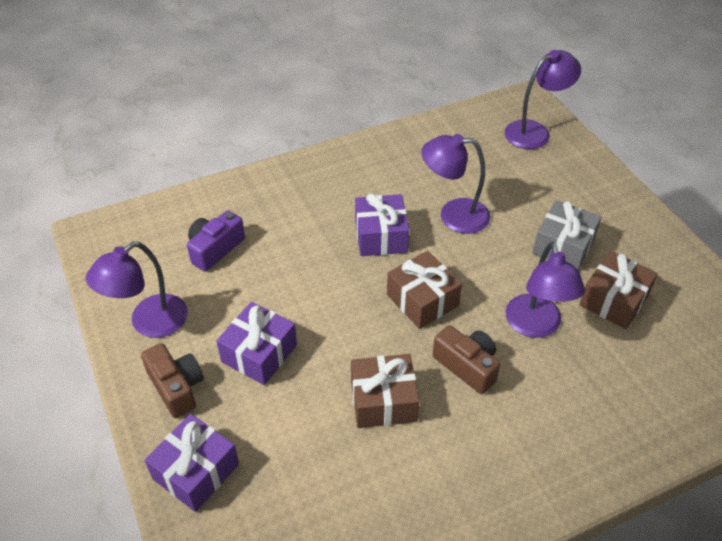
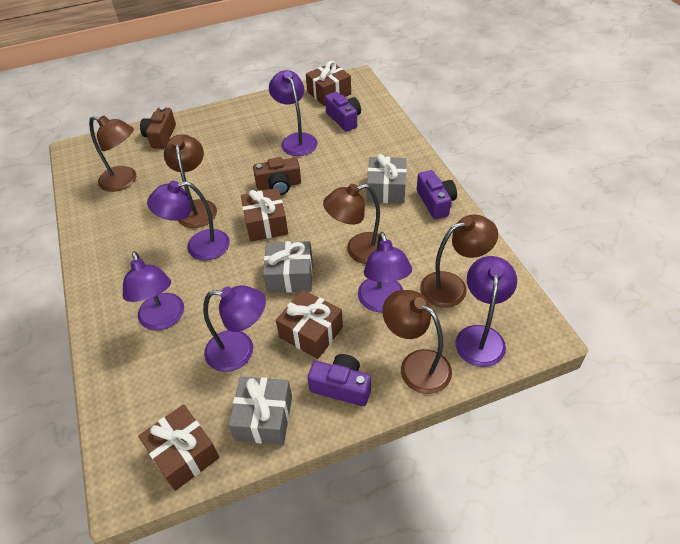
brown gift: [351,354,420,428] [387,251,462,329] [579,251,658,329] = 3 -> [138,404,219,491] [241,188,288,242] [276,289,343,359] [306,61,351,106] = 4
brown lamp: none = 0 -> [89,115,136,192] [164,134,217,228] [323,184,380,264] [382,290,452,394] [420,214,498,308] = 5
grey gift: [532,200,602,270] = 1 -> [228,377,292,445] [263,241,313,293] [367,154,406,204] = 3
purple camera: [187,210,245,272] = 1 -> [307,354,371,406] [325,92,361,132] [417,170,457,219] = 3
purple gift: [144,414,239,512] [216,302,297,385] [355,194,409,256] = 3 -> none = 0
purple lamp: [86,242,188,338] [421,134,490,234] [505,50,581,149] [505,242,585,338] = 4 -> [123,251,184,330] [147,181,230,261] [203,285,266,372] [269,70,317,156] [358,232,412,312] [455,256,517,367] = 6

